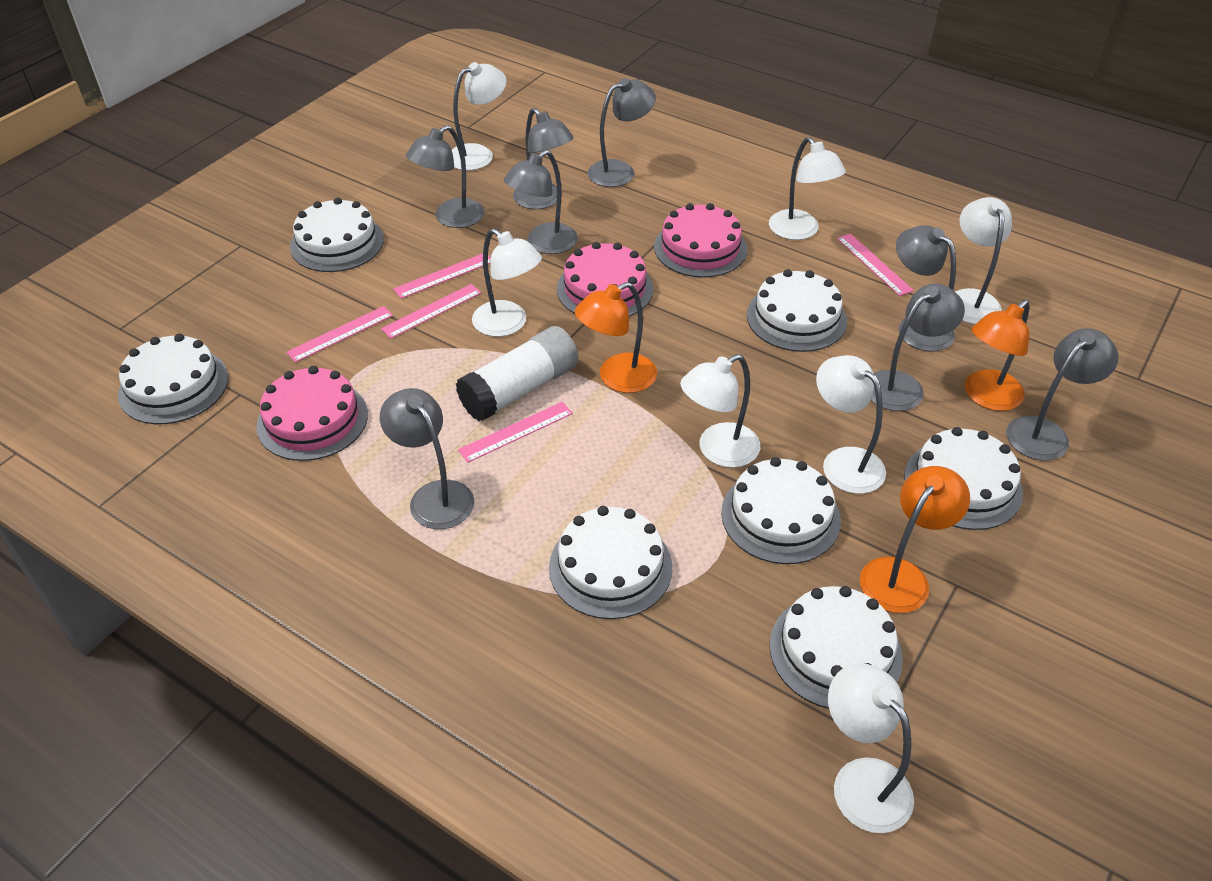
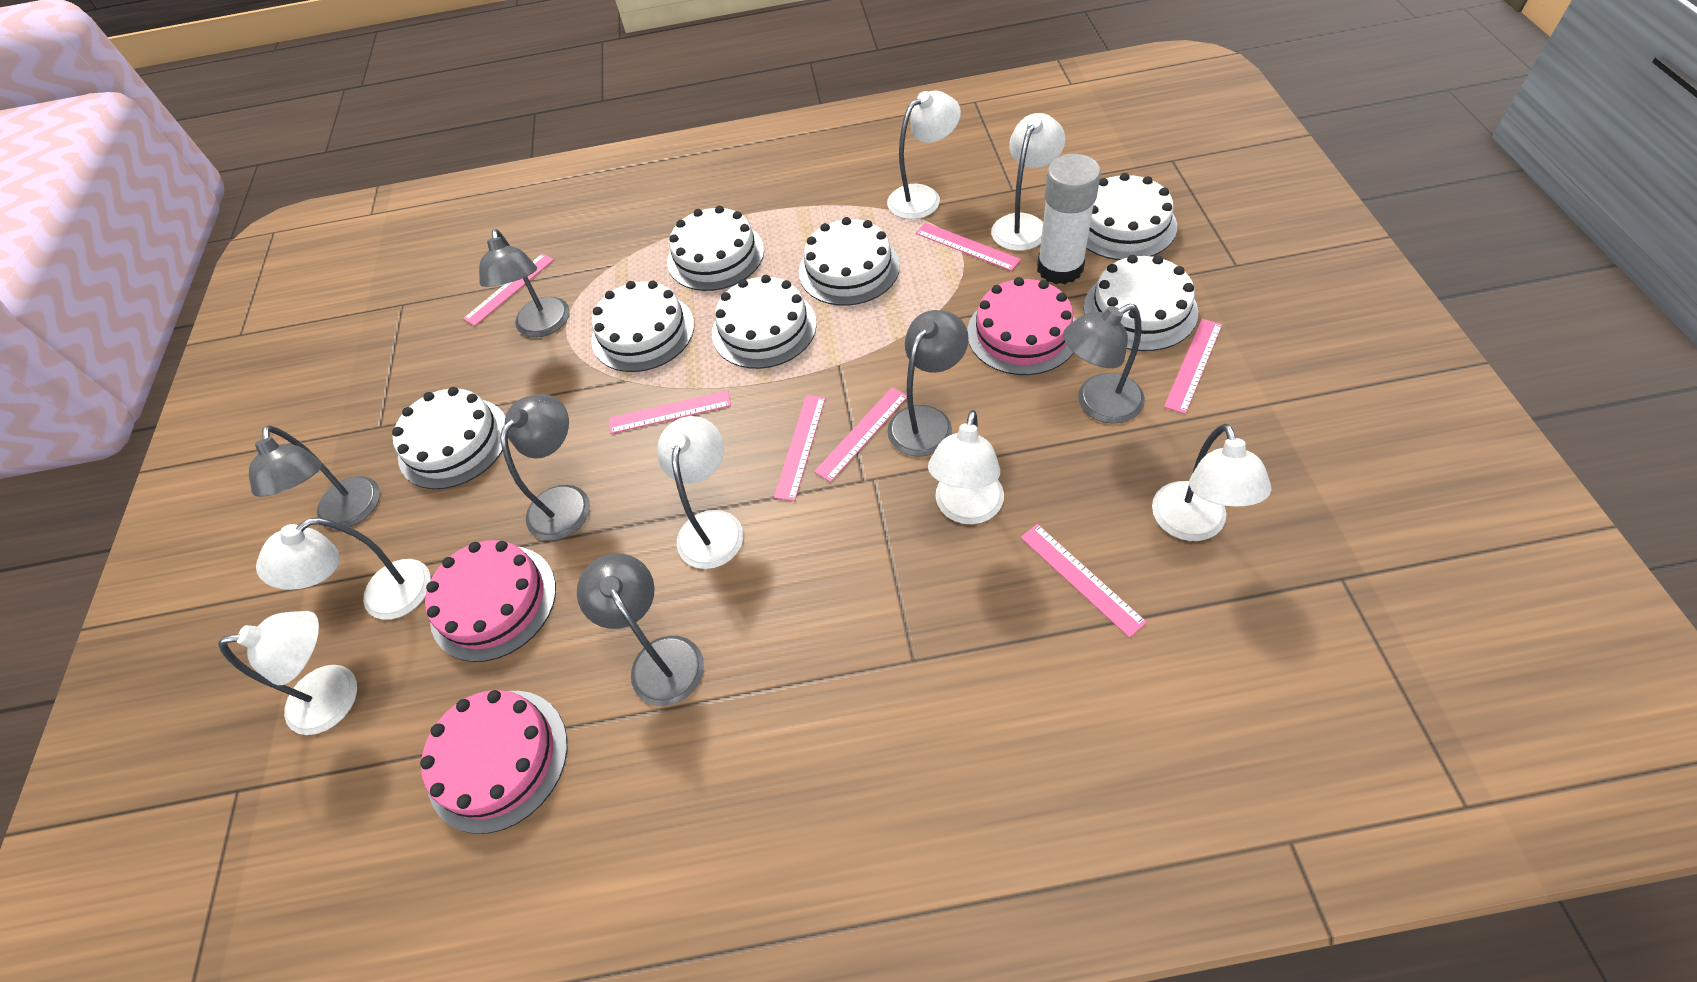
grey lamp: [380,388,474,529] [406,125,484,228] [504,150,578,254] [513,108,574,209] [588,78,656,187] [871,284,965,411] [896,225,956,351] [1006,328,1119,461] = 8 -> [249,426,380,529] [479,229,570,337] [500,394,590,541] [577,553,704,706] [887,310,969,457] [1063,304,1145,424] = 6
orange lamp: [575,282,657,393] [860,466,970,613] [965,300,1029,411] = 3 -> none = 0
pink ruler: [286,306,393,362] [381,284,482,338] [393,254,491,299] [458,402,573,463] [837,234,914,296] = 5 -> [463,253,554,326] [609,390,731,434] [774,395,826,501] [814,387,907,482] [916,223,1021,271] [1021,524,1147,638] [1164,319,1222,414] = 7

